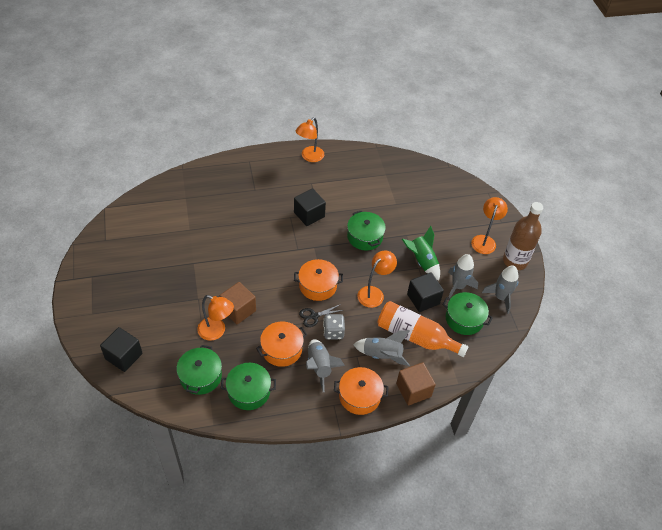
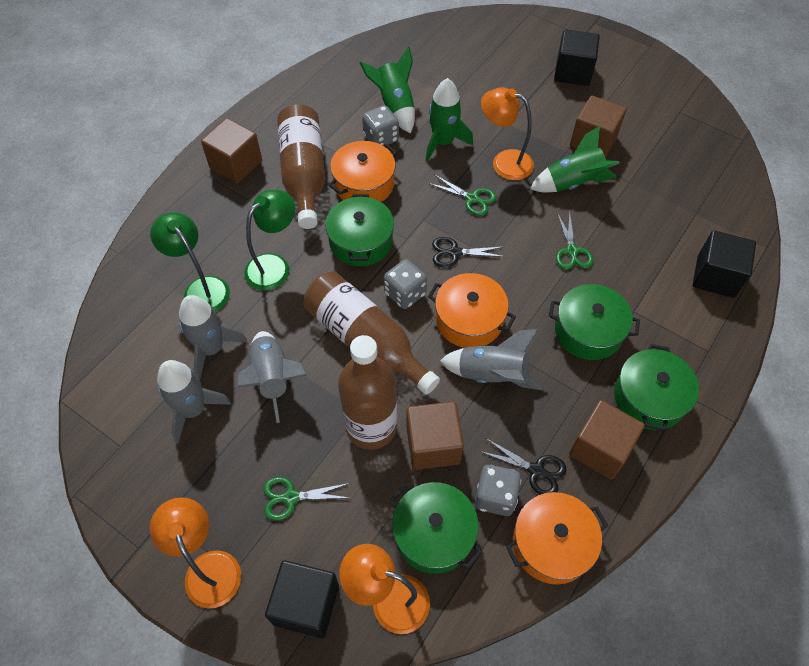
black scissors: [299,304,343,327] = 1 -> [432,237,506,268] [480,438,567,495] = 2
brown bottle: [503,202,543,270] = 1 -> [277,104,326,229] [304,272,440,395] [338,335,397,450] = 3
brown cube: [220,282,256,324] [396,362,436,406] = 2 -> [201,118,262,184] [407,402,464,470] [569,400,645,480] [570,95,627,158] = 4
green lamp: none = 0 -> [150,212,230,312] [244,190,295,291] = 2
green rocket: [402,226,440,280] = 1 -> [359,46,415,134] [426,78,473,161] [530,126,620,193] = 3
green scissors: none = 0 -> [263,477,350,521] [428,175,497,216] [556,211,593,270] = 3
grey dice: [323,314,345,340] = 1 -> [362,105,399,145] [384,259,427,309] [475,465,521,516] = 3
orange bottle: [378,301,468,357] = 1 -> none = 0
orange lamp: [197,295,234,341] [296,117,324,162] [357,251,397,308] [471,197,508,254] = 4 -> [150,497,241,609] [339,544,430,634] [481,87,534,180] = 3

